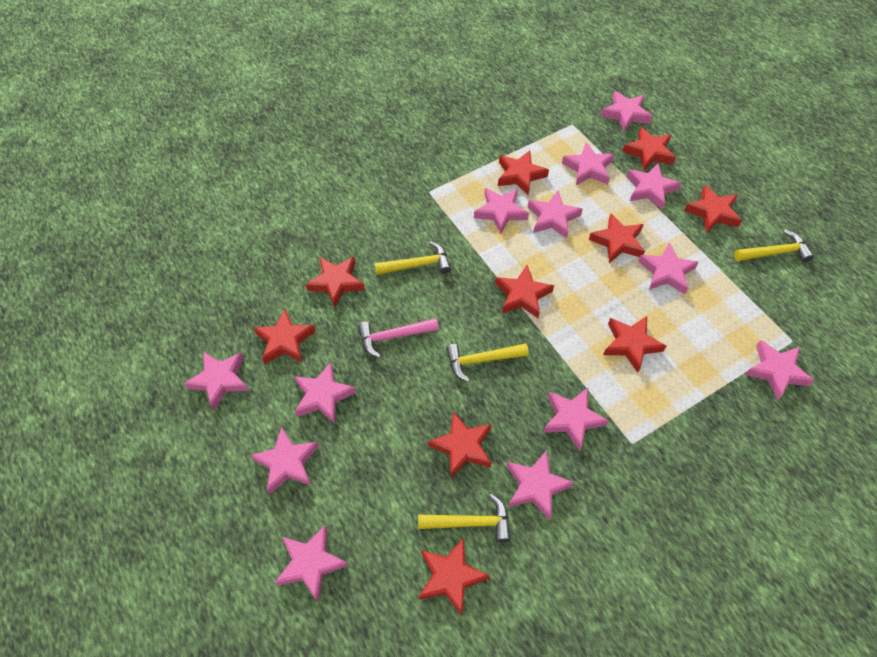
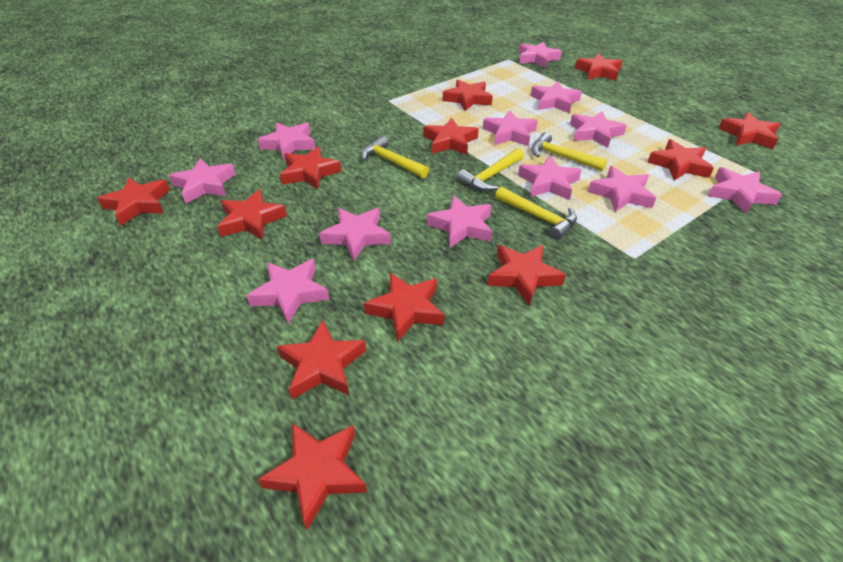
pink hammer: [358,318,439,358] = 1 -> none = 0
pink star: [184,351,249,410] [250,427,319,495] [275,525,349,602] [294,362,356,424] [474,188,529,234] [507,450,574,520] [528,191,583,238] [543,388,609,451] [562,142,615,185] [601,91,652,132] [626,163,681,209] [638,242,699,294] [745,340,815,401] = 13 -> [169,158,236,203] [247,259,330,324] [258,122,316,160] [319,208,391,261] [427,195,492,248] [483,110,538,146] [518,42,562,68] [518,156,582,200] [530,81,582,113] [570,111,627,148] [588,166,656,212] [708,167,782,214] = 12
red star: [253,309,316,364] [306,257,365,307] [419,538,490,616] [428,412,491,478] [495,265,554,318] [498,150,549,195] [589,214,645,263] [603,316,666,373] [623,127,676,171] [684,185,742,233] = 10 -> [97,178,170,225] [217,189,287,240] [258,423,367,530] [277,320,366,399] [280,146,341,190] [364,272,444,342] [424,118,479,155] [443,79,493,111] [487,245,566,306] [575,53,622,81] [648,139,714,181] [718,112,780,149] = 12

